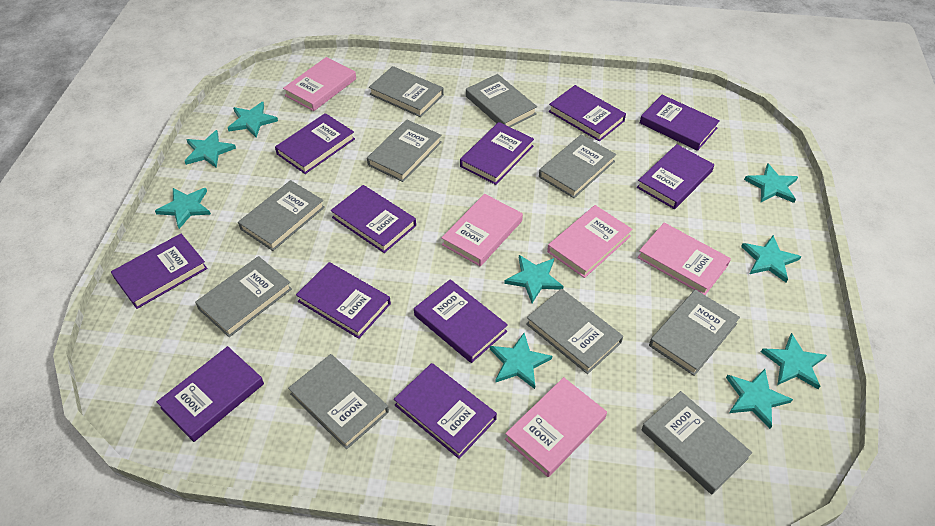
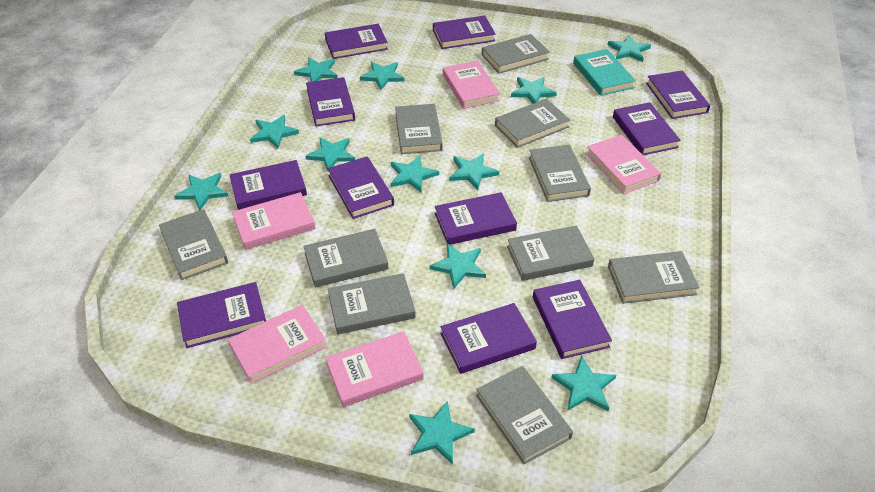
turquoise book: none = 0 -> [573,49,636,96] = 1
turquoise star: [155,188,211,229] [185,130,236,168] [228,102,278,138] [490,333,552,389] [504,255,564,303] [726,369,793,429] [741,235,801,283] [744,163,798,203] [761,333,827,389] = 9 -> [174,173,228,211] [250,115,299,149] [294,57,338,82] [305,137,355,172] [360,62,404,90] [391,155,439,192] [409,401,475,465] [430,243,486,289] [449,153,499,190] [511,77,557,103] [551,355,616,411] [607,35,651,62] = 12

